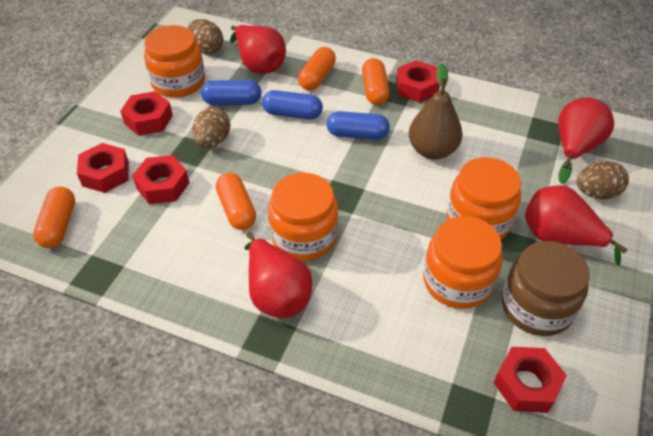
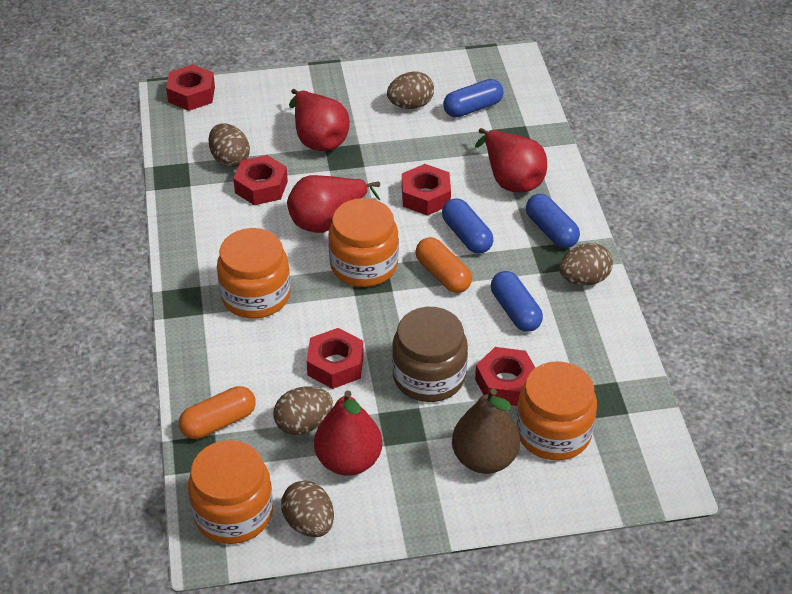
blue capsule: [201,80,262,105] [262,90,323,119] [327,111,390,140] = 3 -> [442,198,493,254] [443,79,504,118] [491,271,543,332] [526,194,580,248] = 4
brown egg: [188,19,223,54] [192,107,231,148] [577,161,629,200] = 3 -> [209,123,250,168] [273,386,333,435] [281,481,334,537] [387,71,434,109] [560,243,613,285] = 5
orange capsule: [33,187,75,248] [216,173,256,230] [298,47,336,91] [362,58,390,105] = 4 -> [179,386,256,439] [415,237,472,293] = 2

